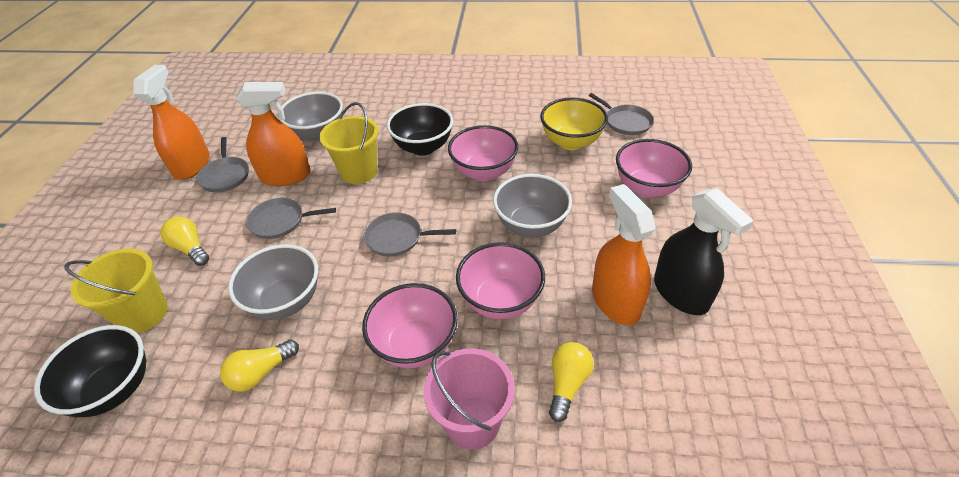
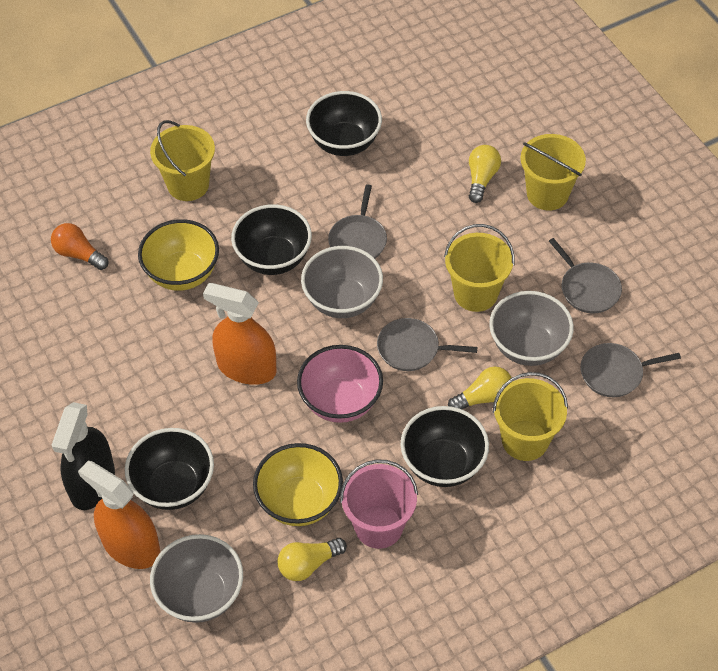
black bowl: [34,325,146,417] [387,103,453,156] = 2 -> [125,428,214,510] [231,204,312,275] [306,91,382,156] [401,406,489,487] = 4
orange light bulb: none = 0 -> [51,223,108,270] = 1
orange spray bottle: [133,65,210,180] [236,82,311,186] [592,184,656,325] = 3 -> [78,461,160,569] [203,283,277,385] = 2
pink bowl: [362,283,458,368] [448,125,518,181] [456,242,545,319] [616,139,692,198] = 4 -> [297,345,383,423] = 1
yellow bowl: [540,97,608,150] = 1 -> [138,219,219,291] [253,443,343,526] = 2
yellow bucket: [64,248,168,333] [319,102,379,184] = 2 -> [150,120,215,201] [444,224,515,312] [493,372,568,461] [520,134,586,210] = 4

